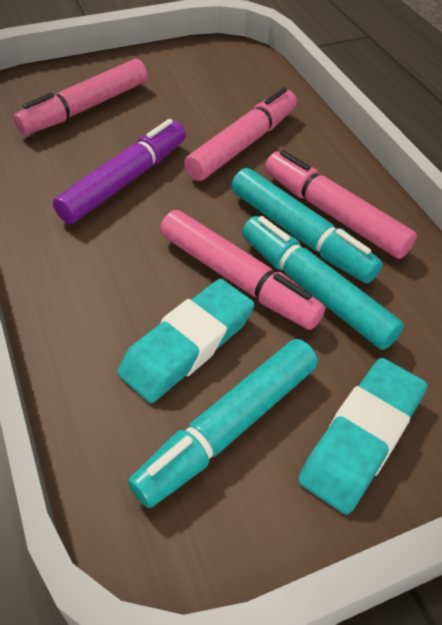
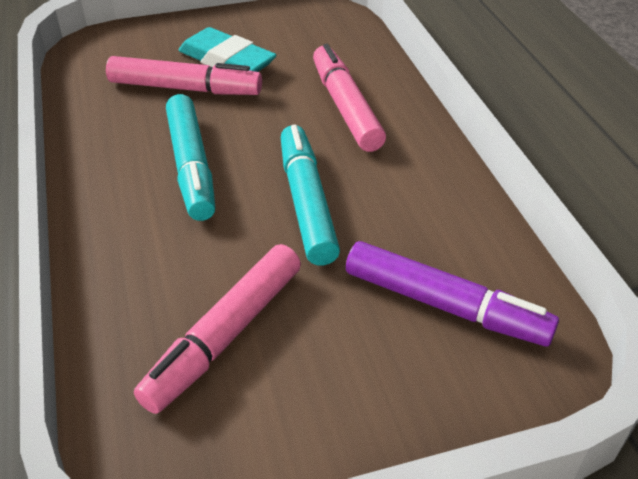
pink marker: [13,59,148,135] [160,210,325,330] [184,88,297,181] [265,150,417,259] = 4 -> [106,56,262,95] [134,244,301,414] [313,44,386,152] = 3
turquoise eraser: [117,279,254,403] [298,358,428,515] = 2 -> [179,27,276,72] = 1
turquoise marker: [128,339,318,508] [231,168,383,283] [242,216,404,350] = 3 -> [166,94,215,221] [281,125,340,265] = 2

